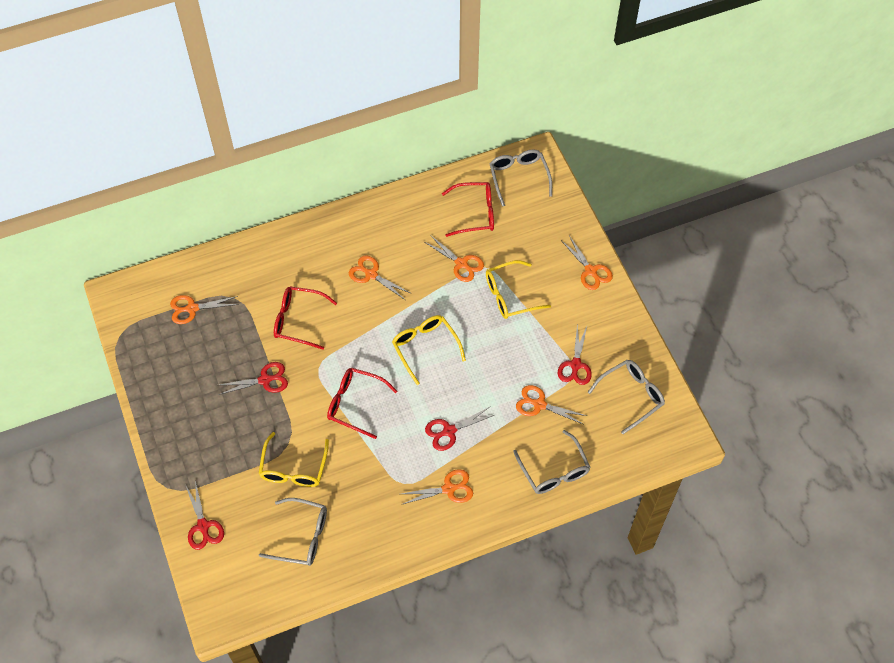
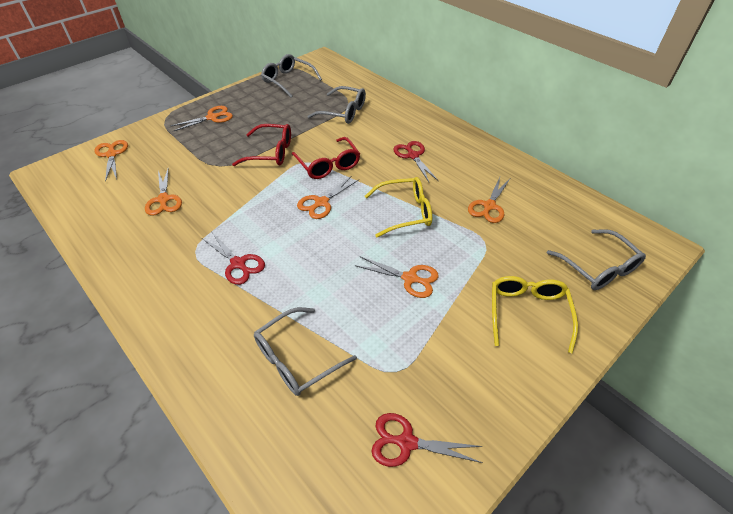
red glasses: [274,287,337,350] [327,368,397,439] [442,182,494,237] = 3 -> [232,124,291,166] [291,137,360,179] = 2
red scissors: [185,480,224,550] [218,362,288,395] [425,407,494,451] [558,324,592,385] = 4 -> [202,231,265,285] [371,413,483,467] [394,141,438,182] = 3
yellow glasses: [258,432,329,487] [392,315,466,385] [486,260,551,319] = 3 -> [365,177,432,238] [492,276,578,353] = 2

